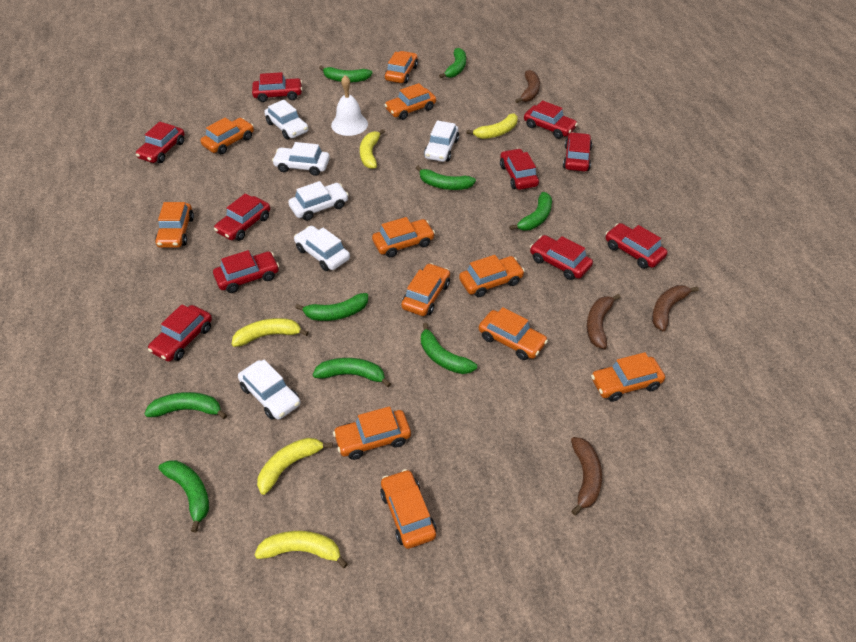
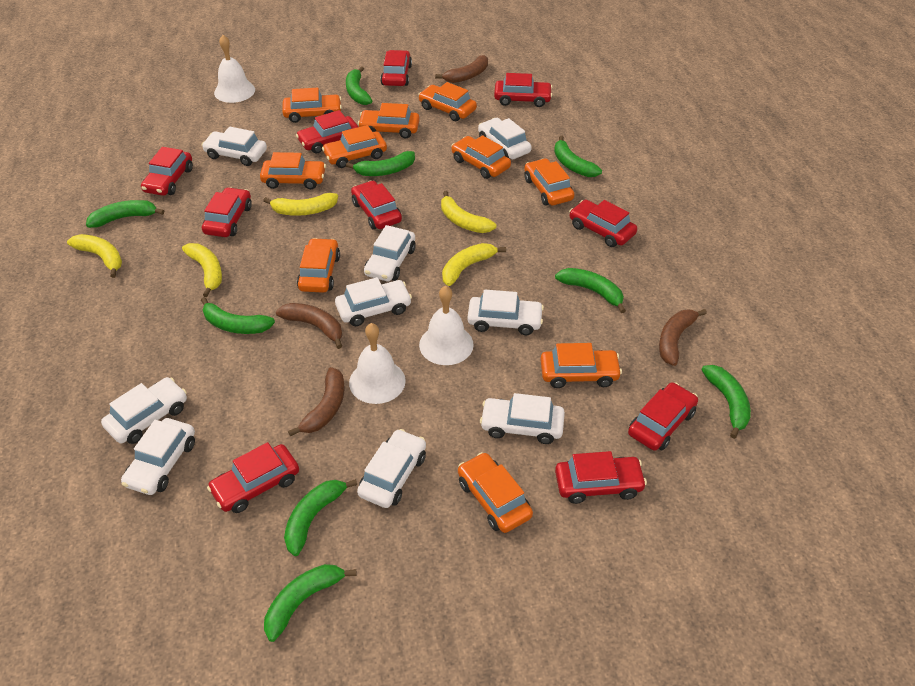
orange car: [155,202,194,248] [200,118,254,154] [333,406,411,460] [372,217,435,258] [380,469,436,549] [385,51,418,84] [385,83,436,120] [401,263,450,316] [459,255,525,297] [479,307,548,360] [591,352,665,402] = 11 -> [260,152,326,189] [282,88,342,123] [297,238,340,293] [322,125,387,168] [358,103,420,139] [418,82,477,121] [451,135,511,179] [458,452,533,533] [524,158,575,205] [540,343,622,388] = 10
white bell: [331,75,368,136] = 1 -> [214,35,255,103] [349,323,406,404] [419,286,474,365] = 3
white car: [238,360,301,420] [264,100,308,139] [272,142,330,176] [288,181,349,221] [294,226,350,271] [424,120,459,162] = 6 -> [101,377,187,444] [121,418,195,495] [202,127,267,166] [335,277,412,326] [357,429,426,508] [364,225,416,281] [467,290,544,335] [478,118,532,159] [480,393,565,444] = 9

